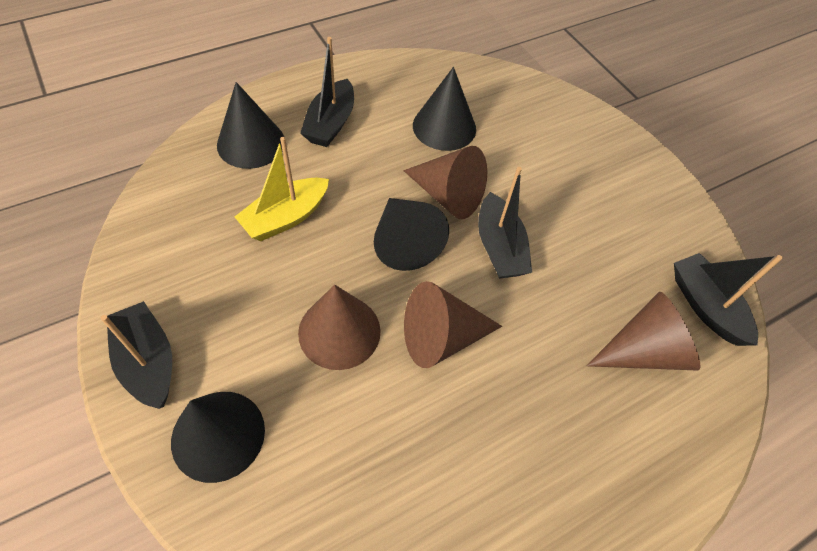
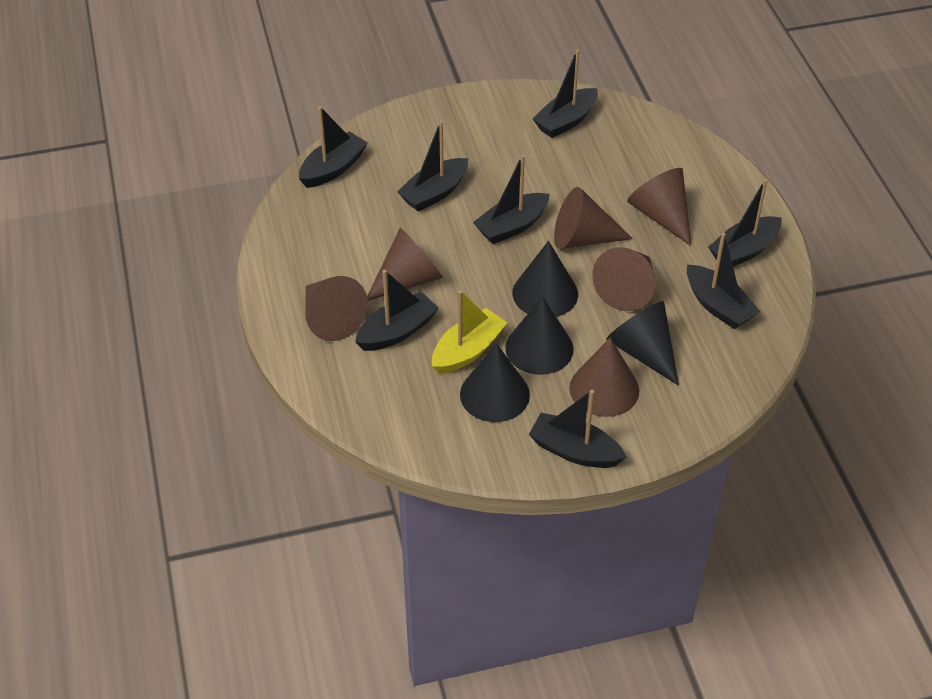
black boat: [101,301,172,409] [300,37,354,147] [478,167,532,279] [674,253,783,346] = 4 -> [299,106,368,188] [355,270,439,351] [397,121,468,211] [473,155,550,244] [529,390,626,468] [533,49,598,138] [687,233,760,329] [708,179,782,267] = 8
brown cone: [298,285,381,370] [403,146,487,219] [404,281,502,368] [586,292,700,371] = 4 -> [305,276,368,341] [367,228,443,301] [554,187,633,249] [569,338,639,417] [592,247,656,311] [627,168,691,246] = 6

